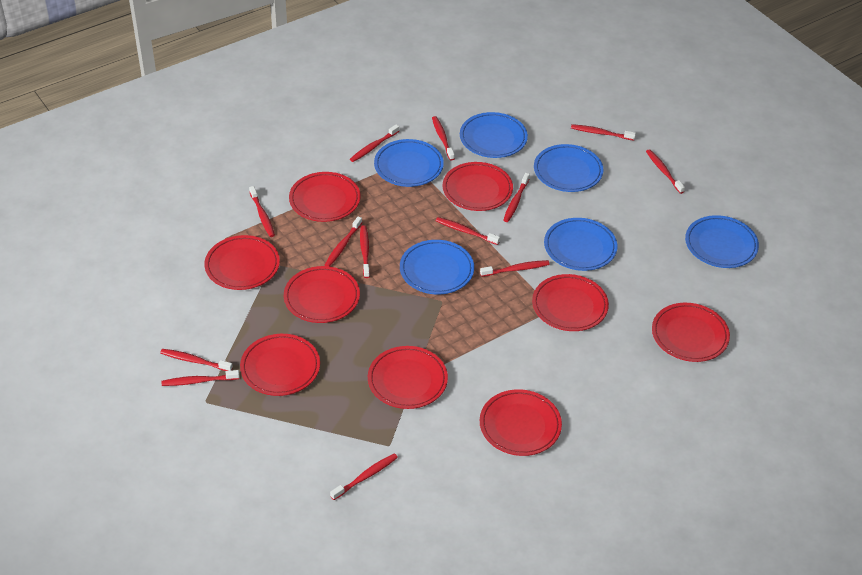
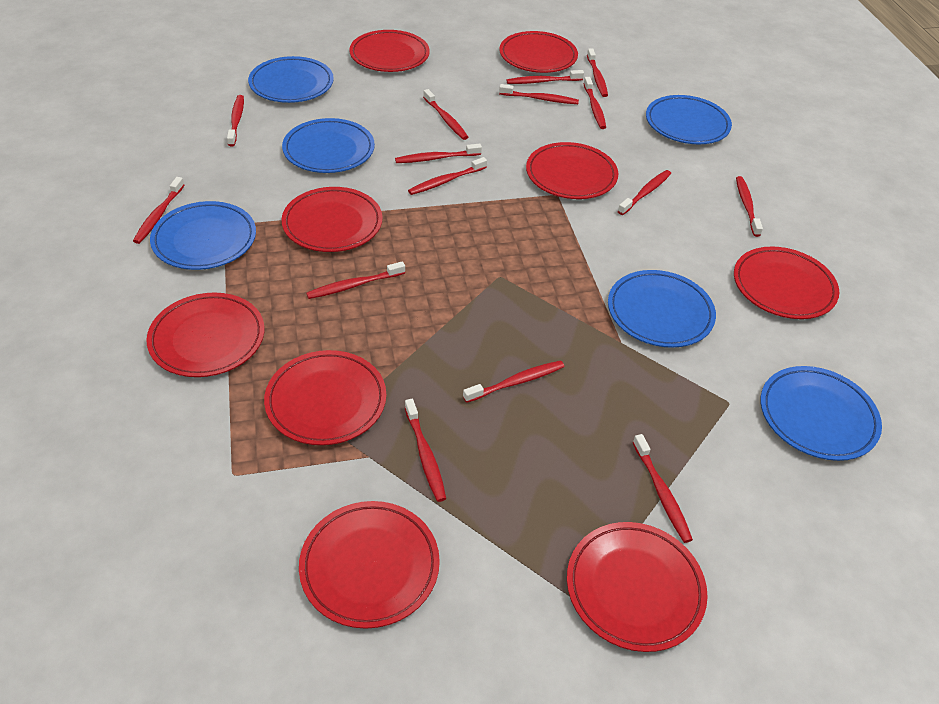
red toothbrush: [160,349,233,371] [162,370,239,386] [249,186,275,237] [325,217,362,266] [330,453,398,500] [350,124,399,162] [360,225,370,278] [432,116,455,161] [436,217,500,245] [480,260,550,277] [503,173,530,222] [571,124,636,141] [646,149,685,194] = 13 -> [133,177,184,244] [227,95,244,147] [306,261,405,299] [395,144,482,163] [405,399,446,502] [408,157,487,195] [423,89,468,140] [463,360,564,403] [499,84,579,104] [507,70,584,84] [584,77,606,129] [587,48,608,97] [618,170,671,215] [633,434,693,543] [736,176,763,237] = 15

